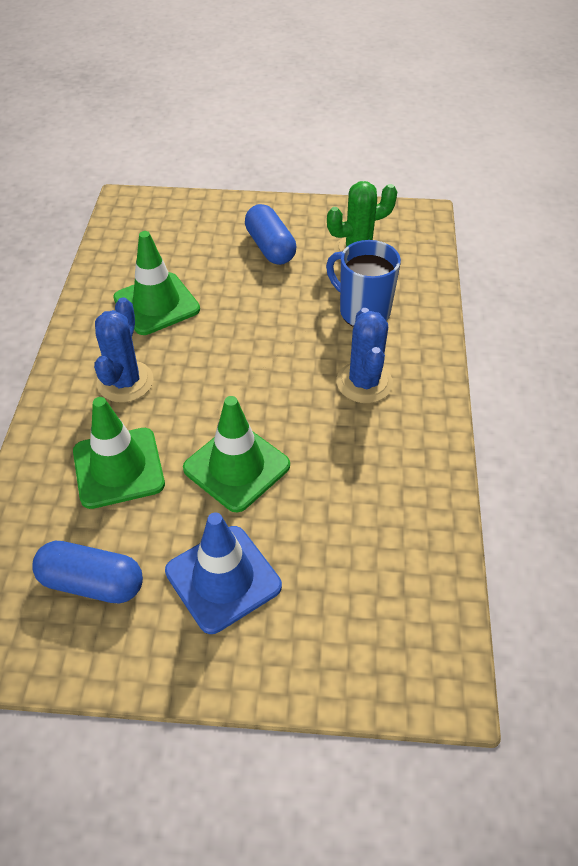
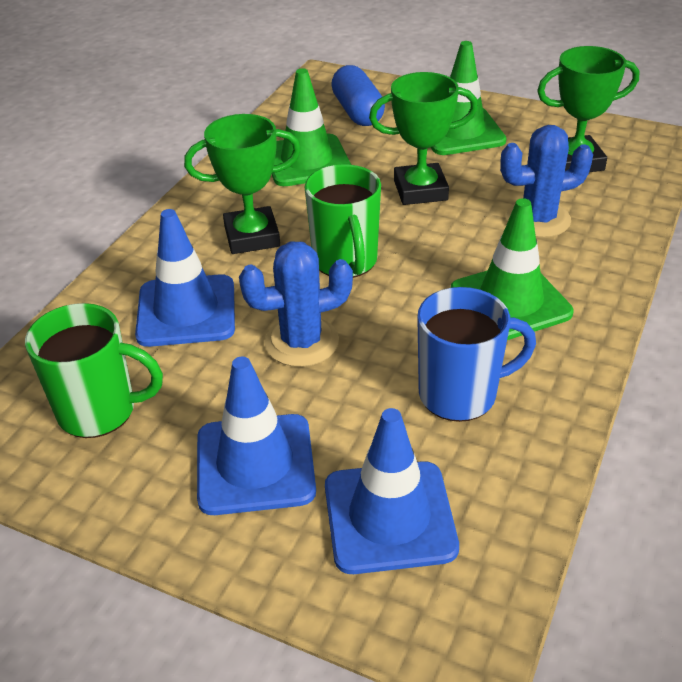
blue capsule: [32,541,143,603] [245,204,296,265] = 2 -> [331,65,385,126] = 1
blue traffic cone: [165,512,282,634] = 1 -> [135,209,235,347] [197,357,316,515] [325,408,459,574] = 3
green cactus: [327,181,397,261] = 1 -> none = 0
green mug: none = 0 -> [25,303,163,438] [305,164,381,278] = 2
green trophy: none = 0 -> [184,114,301,254] [369,72,478,205] [537,46,639,172] = 3

